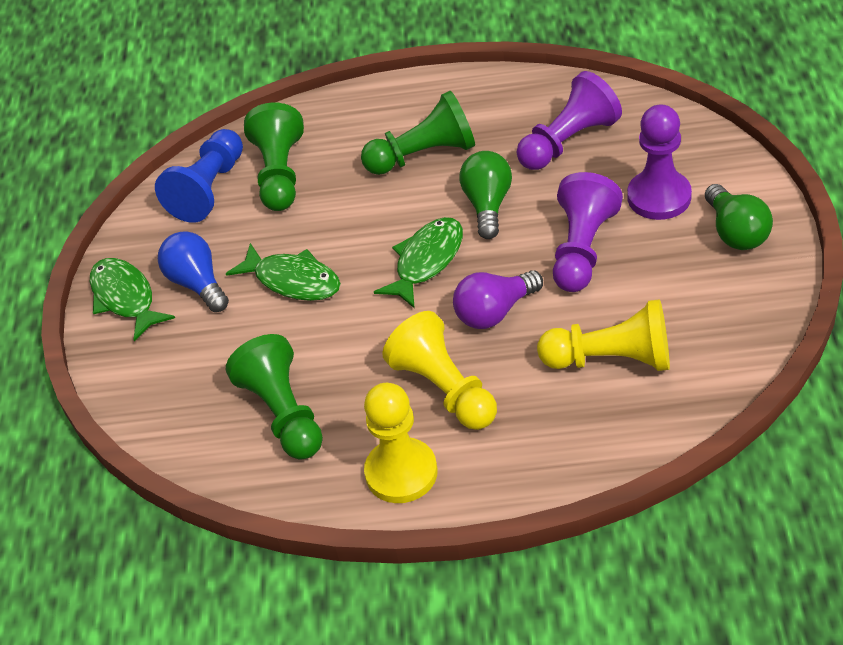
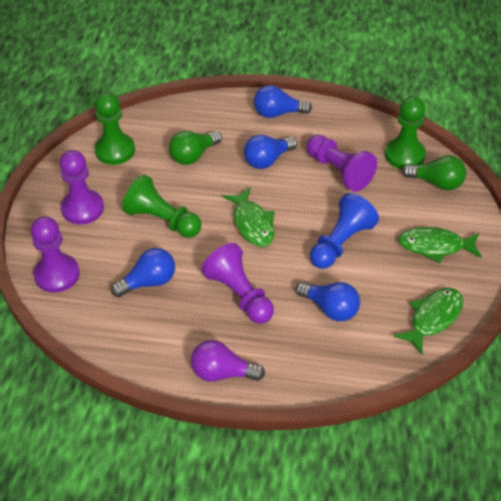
blue light bulb: [158,231,229,312] = 1 -> [111,248,175,297] [244,135,297,169] [254,85,312,118] [296,281,360,321] = 4
purple pawn: [517,71,622,170] [553,172,623,292] [627,104,692,220] = 3 -> [31,216,80,293] [59,150,104,225] [201,243,274,324] [306,135,377,192] = 4
yellow pawn: [364,383,438,503] [382,311,497,430] [537,299,670,371] = 3 -> none = 0

